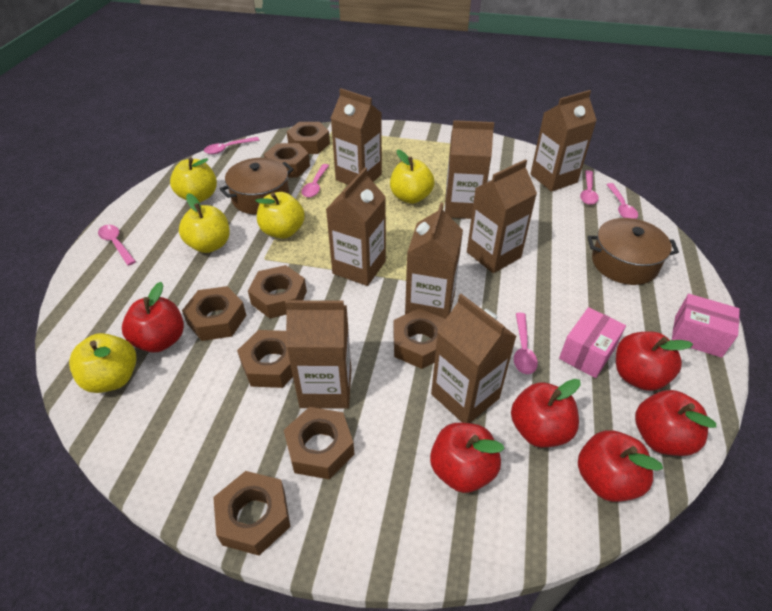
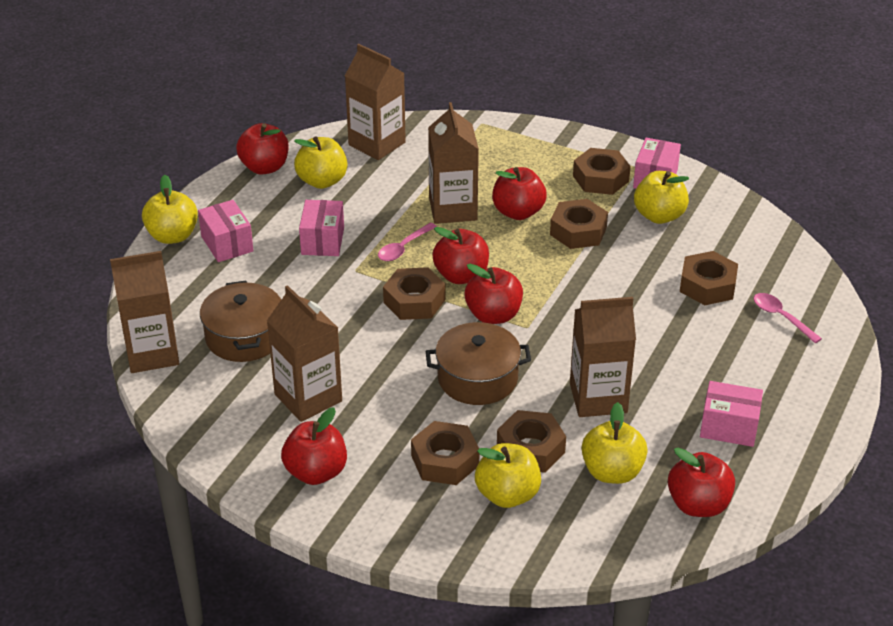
brown carton: [285,300,351,409] [326,168,386,286] [331,88,382,185] [405,203,463,319] [431,294,517,423] [445,120,494,219] [467,159,537,273] [530,90,597,192] = 8 -> [110,251,179,373] [267,285,342,422] [345,44,406,160] [428,102,479,224] [570,297,636,417] = 5
brown nut: [182,286,247,341] [213,471,290,555] [237,330,293,388] [248,265,307,318] [264,143,310,178] [284,407,354,480] [286,122,330,154] [393,308,446,369] = 8 -> [383,267,445,320] [411,421,479,485] [497,410,566,473] [550,199,608,249] [573,148,631,195] [680,251,738,305] = 6
pink box: [559,307,626,378] [672,294,740,358] = 2 -> [198,200,254,262] [299,200,344,256] [633,138,681,189] [700,381,763,447] = 4
pink spoon: [98,225,136,266] [204,137,259,154] [302,164,329,197] [514,313,538,374] [580,170,599,205] [606,183,638,219] = 6 -> [378,222,437,261] [753,293,822,343] = 2

